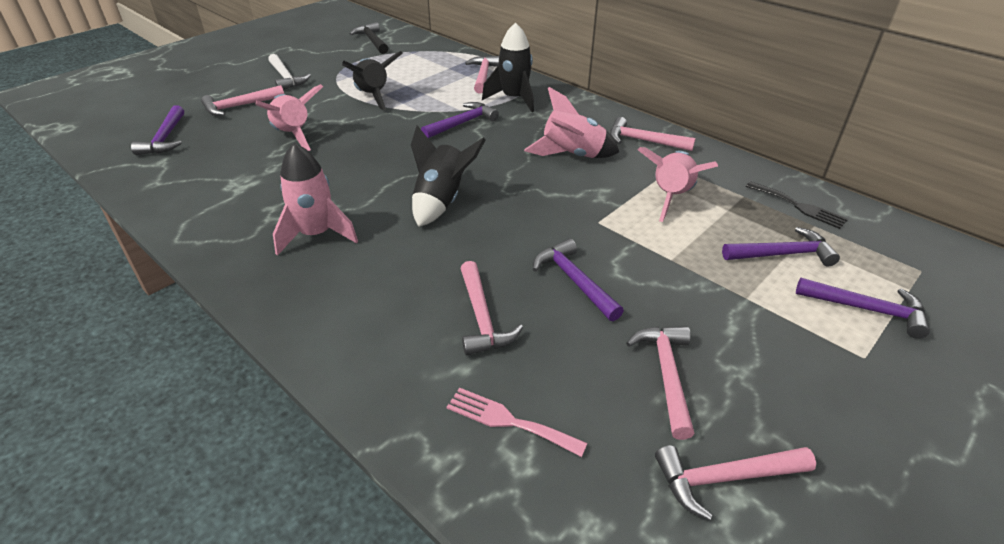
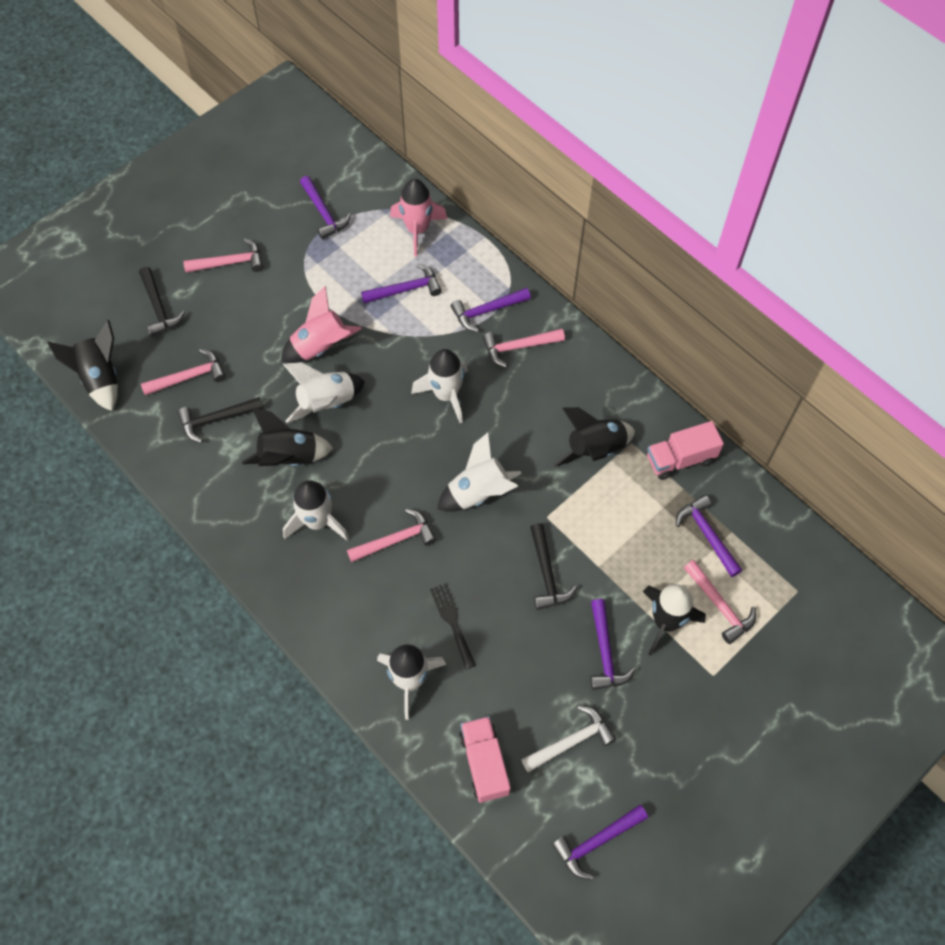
black hammer: [350,22,388,54] = 1 -> [139,267,185,337] [178,397,263,443] [530,523,577,610] = 3
black rocket: [342,51,403,110] [411,125,486,227] [482,22,534,112] = 3 -> [47,320,118,411] [242,408,334,466] [554,407,635,467] [643,584,706,655] = 4
pink fork: [447,388,588,457] = 1 -> none = 0
pink hammer: [201,85,284,116] [460,261,523,356] [465,56,499,94] [610,117,696,151] [626,326,694,440] [655,445,816,520] = 6 -> [141,349,226,396] [183,239,263,273] [347,509,436,562] [483,329,565,367] [684,560,756,644] = 5
pink rocket: [255,84,323,151] [273,143,358,256] [524,87,619,158] [638,147,718,222] = 4 -> [281,286,362,363] [390,179,447,257] = 2
pink truck: none = 0 -> [459,716,511,803] [647,421,724,480] = 2
purple hammer: [131,105,184,155] [421,102,499,138] [533,238,624,321] [722,227,840,267] [796,277,930,339] = 5 -> [300,176,351,239] [361,264,442,304] [451,288,531,332] [552,805,648,880] [590,599,636,690] [676,495,742,577] = 6
white rocket: none = 0 -> [283,362,365,423] [283,480,349,541] [377,645,447,720] [411,349,468,423] [437,432,522,512] = 5

